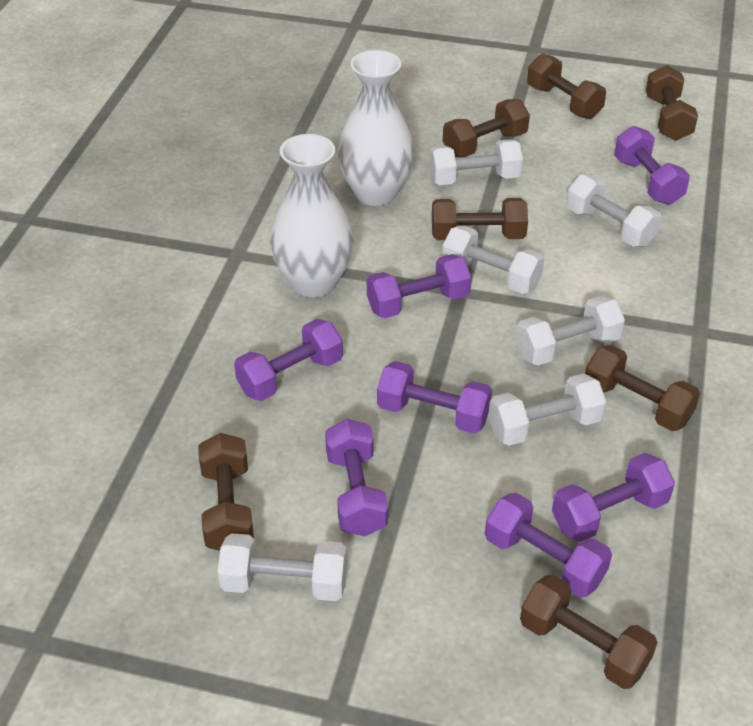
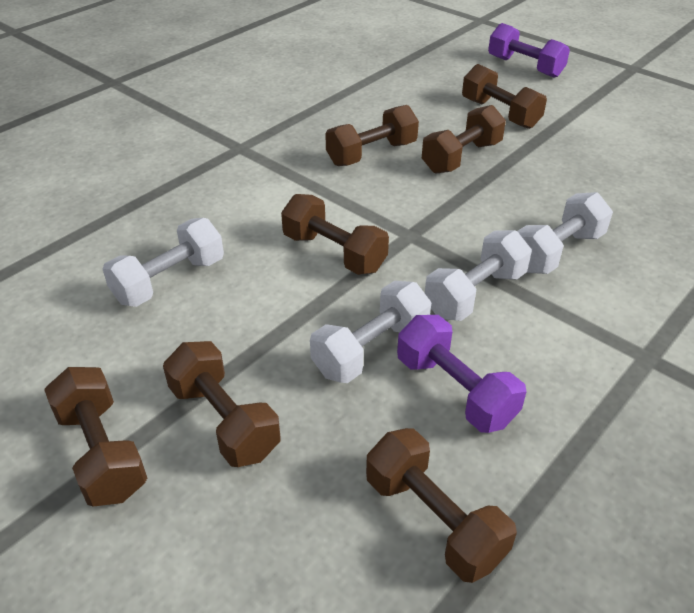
purple dumbbell: [234,319,343,401] [325,419,388,536] [367,254,471,318] [377,361,492,434] [485,493,612,598] [552,453,675,542] [614,126,690,205] = 7 -> [397,315,527,433] [488,23,570,78] = 2
white dumbbell: [218,533,347,601] [429,139,523,185] [442,225,545,294] [488,373,606,446] [515,296,625,366] [566,174,662,247] = 6 -> [103,218,224,307] [310,281,432,383] [425,230,532,321] [518,192,613,274] = 4
white vase: [270,134,354,297] [337,50,415,206] = 2 -> none = 0

